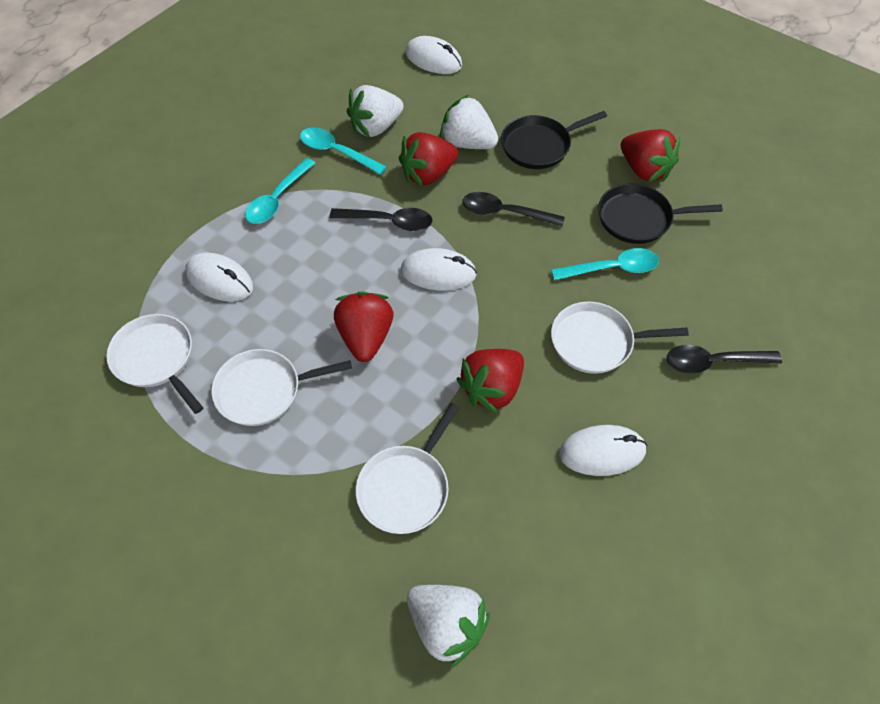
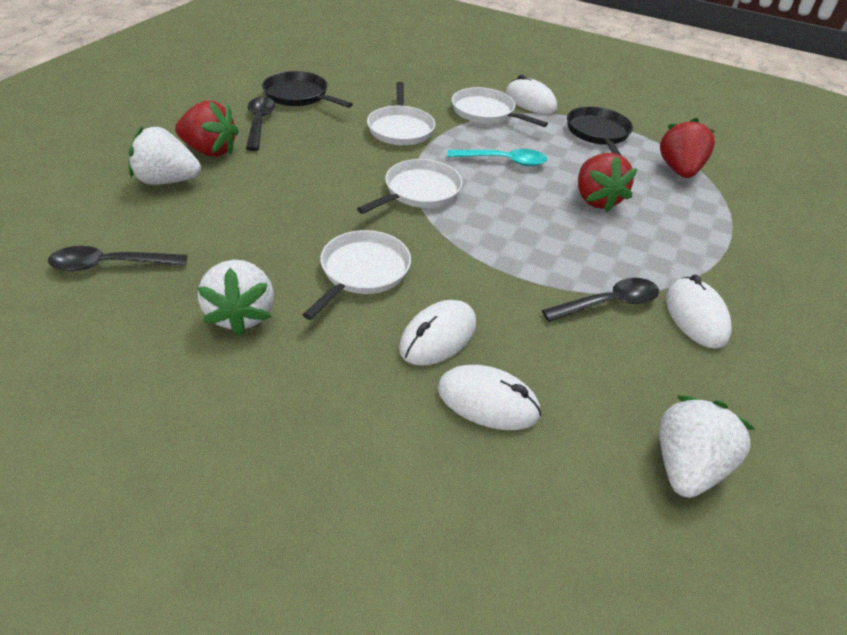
red strawberry: [334,291,393,362] [399,132,458,187] [457,349,524,413] [621,129,680,182] = 4 -> [175,101,239,157] [578,153,637,212] [660,118,715,178] = 3
turquoise spoon: [245,158,315,224] [300,127,386,175] [551,248,659,281] = 3 -> [447,149,547,167] = 1

